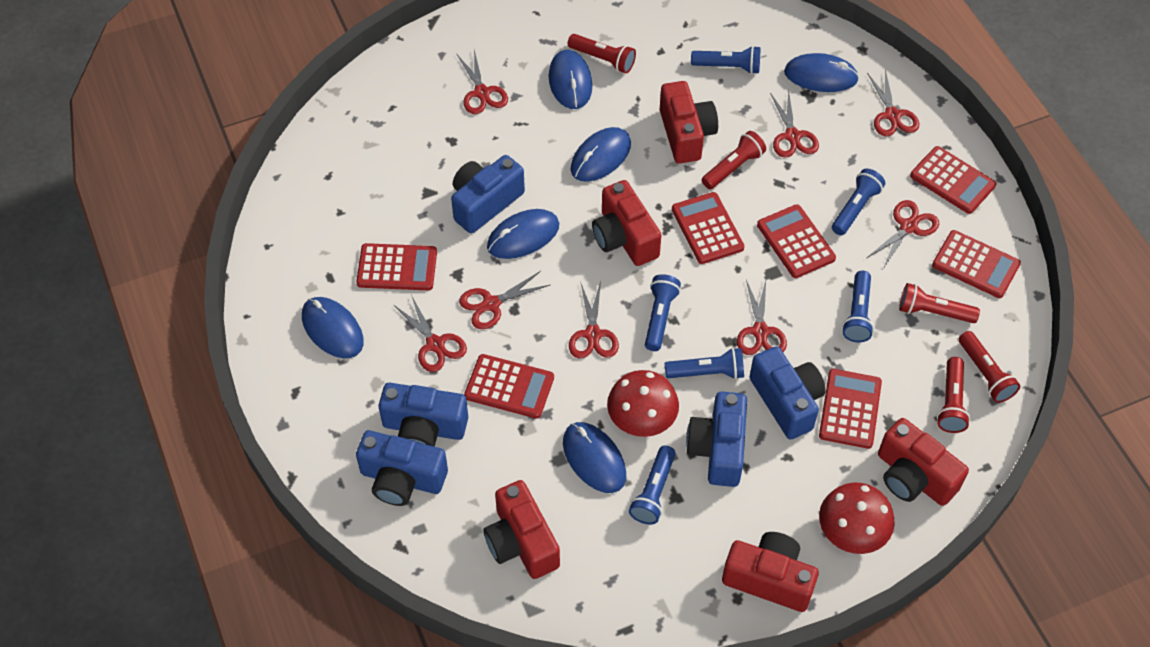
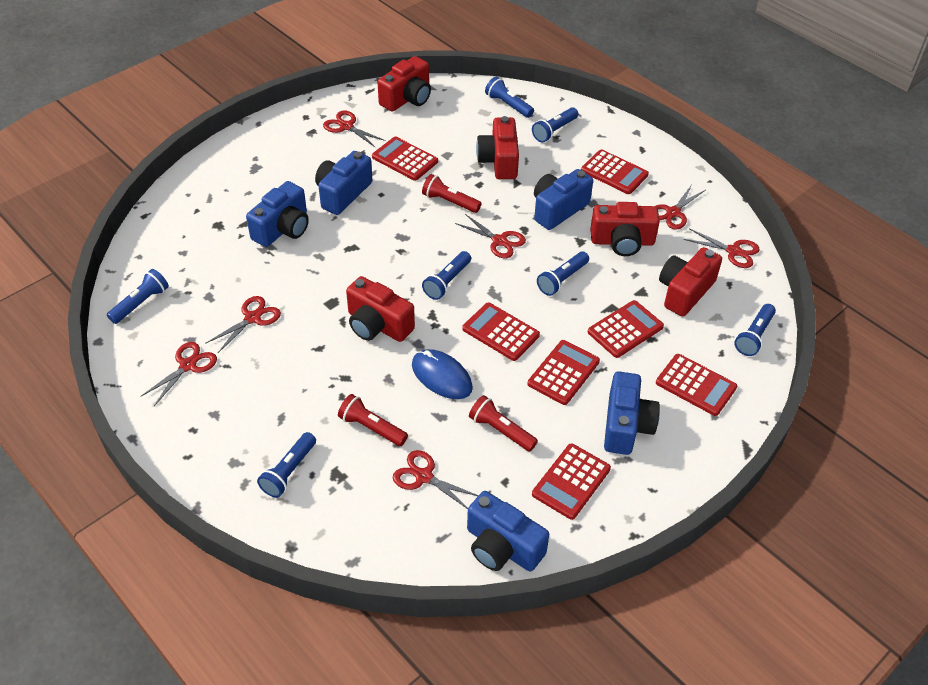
blue flashlight: [629,445,675,524] [645,274,681,351] [664,348,744,379] [691,46,760,74] [832,169,885,235] [842,271,874,343] = 6 -> [107,269,169,324] [257,432,316,498] [422,251,471,300] [485,77,534,118] [532,107,578,142] [537,251,589,296] [734,304,776,356] = 7
blue mouse: [302,297,364,358] [487,209,559,259] [549,50,593,109] [563,422,626,493] [571,127,631,182] [784,53,859,92] = 6 -> [412,349,473,399] = 1
red flashlight: [568,34,636,74] [702,131,766,189] [899,283,980,323] [937,357,970,433] [959,331,1020,403] = 5 -> [338,394,408,446] [422,174,481,213] [469,395,538,451] = 3
red mushroom: [607,370,679,437] [819,482,895,554] = 2 -> none = 0
red scissors: [394,295,467,372] [457,50,508,114] [459,271,550,329] [569,281,619,358] [737,280,787,355] [770,90,819,158] [867,69,919,136] [867,200,939,269] = 8 -> [140,342,217,406] [205,296,281,353] [323,111,386,148] [393,450,479,509] [455,214,526,258] [655,185,706,230] [683,228,760,268] = 7

